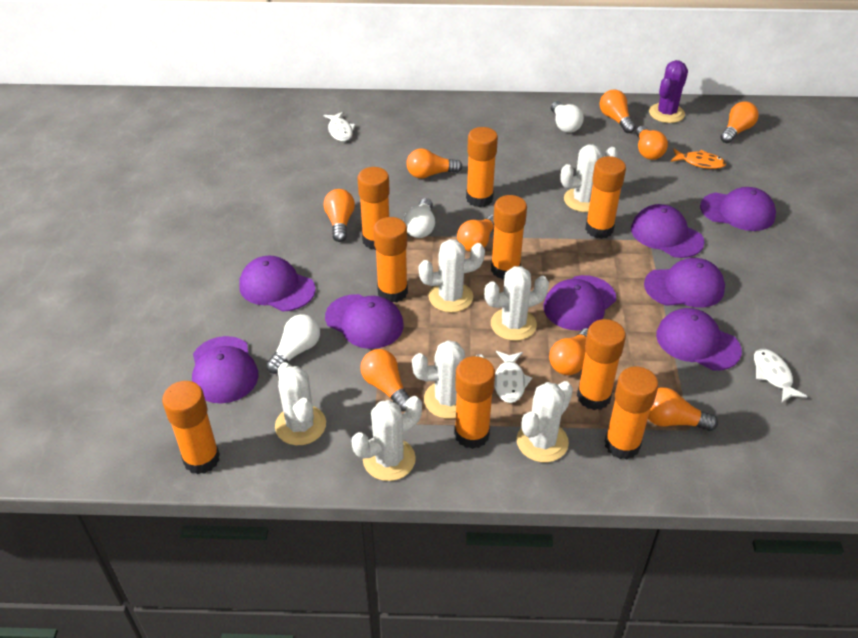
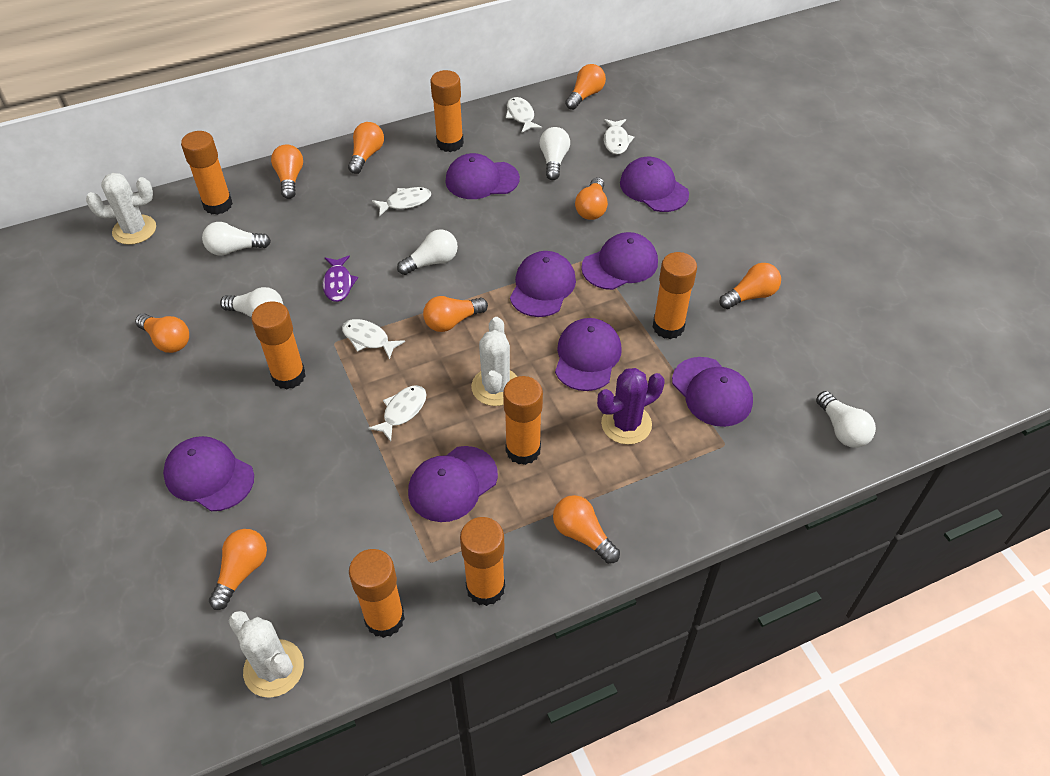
orange fish: [671,149,726,169] = 1 -> none = 0
orange glue stick: [162,381,220,474] [357,167,390,250] [374,217,408,302] [454,356,495,449] [466,127,498,207] [491,195,527,279] [577,319,626,410] [585,156,626,239] [605,366,658,459] = 9 -> [181,131,233,215] [251,302,306,390] [349,549,405,638] [431,70,464,152] [460,517,505,606] [503,376,543,465] [652,252,697,339] = 7
purple fish: none = 0 -> [323,255,358,302] = 1
white cactus: [275,362,326,445] [352,396,422,481] [412,340,486,419] [419,239,485,313] [484,266,549,341] [517,381,573,462] [560,145,618,212] = 7 -> [86,173,156,245] [229,611,304,698] [471,317,517,406] = 3
white fish: [324,112,356,141] [494,351,532,403] [754,349,807,403] = 3 -> [342,319,405,360] [368,385,426,441] [372,187,431,217] [506,97,542,133] [604,119,634,154] = 5
white light bulb: [266,314,320,374] [403,198,435,238] [551,101,584,133] = 3 -> [202,222,271,256] [220,287,283,317] [397,229,458,275] [540,127,570,180] [816,391,876,448] = 5

